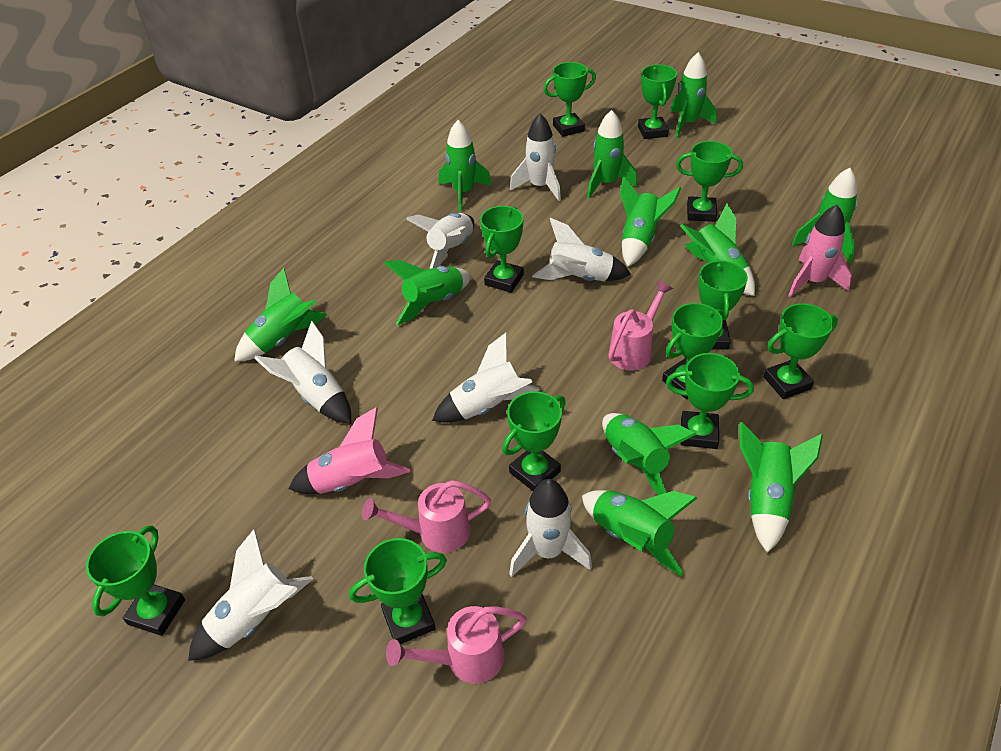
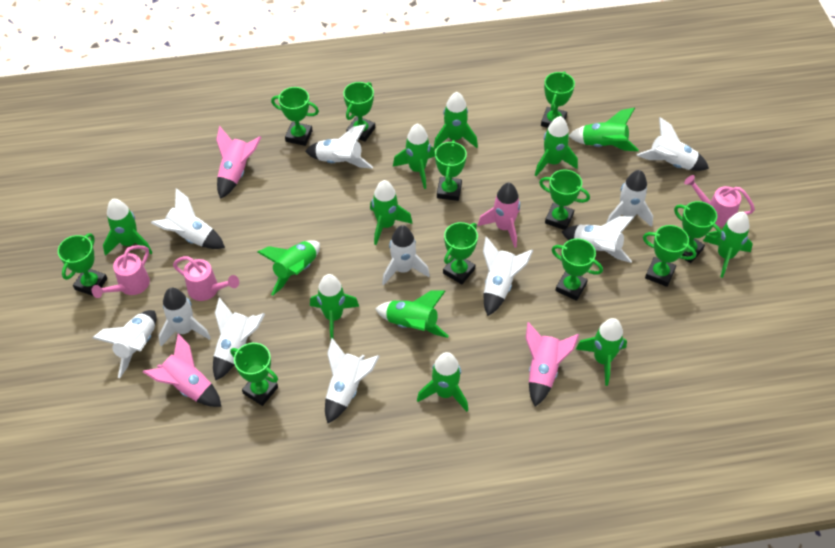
green rocket: [234,268,328,362] [384,260,471,325] [439,120,492,212] [582,490,697,576] [587,110,637,198] [602,413,697,495] [620,177,681,267] [670,52,717,138] [680,204,755,296] [739,422,823,553] [792,168,857,263] = 11 -> [103,199,153,256] [258,240,320,296] [310,274,359,338] [370,180,412,245] [375,290,449,338] [393,123,435,189] [417,352,468,412] [434,92,478,149] [535,116,578,176] [569,108,639,151] [576,318,627,386] [703,212,753,278] = 12
pink rocket: [288,407,411,494] [788,205,852,298] = 2 -> [143,333,221,407] [216,126,261,199] [478,183,520,248] [526,322,579,407] = 4
white rocket: [188,529,313,661] [254,321,351,424] [406,213,474,269] [432,333,540,423] [509,479,592,577] [510,114,561,201] [532,218,631,281] = 7 -> [93,310,157,378] [151,188,225,249] [159,288,211,346] [213,297,265,380] [305,124,373,169] [325,338,380,423] [382,225,430,285] [483,237,533,316] [562,216,634,263] [606,170,653,227] [637,117,709,171] = 11

